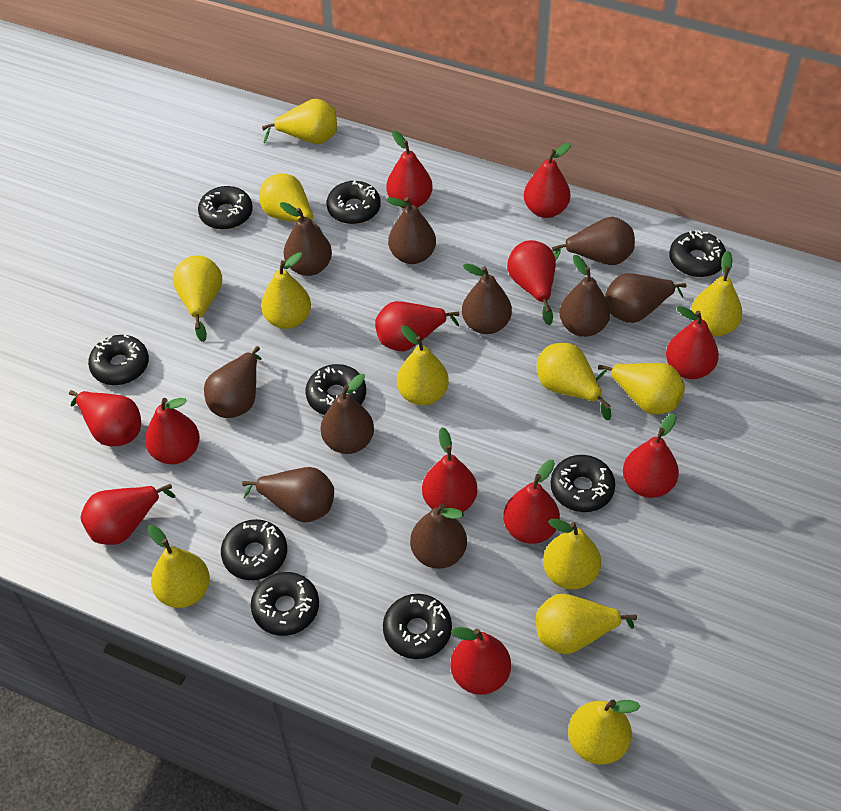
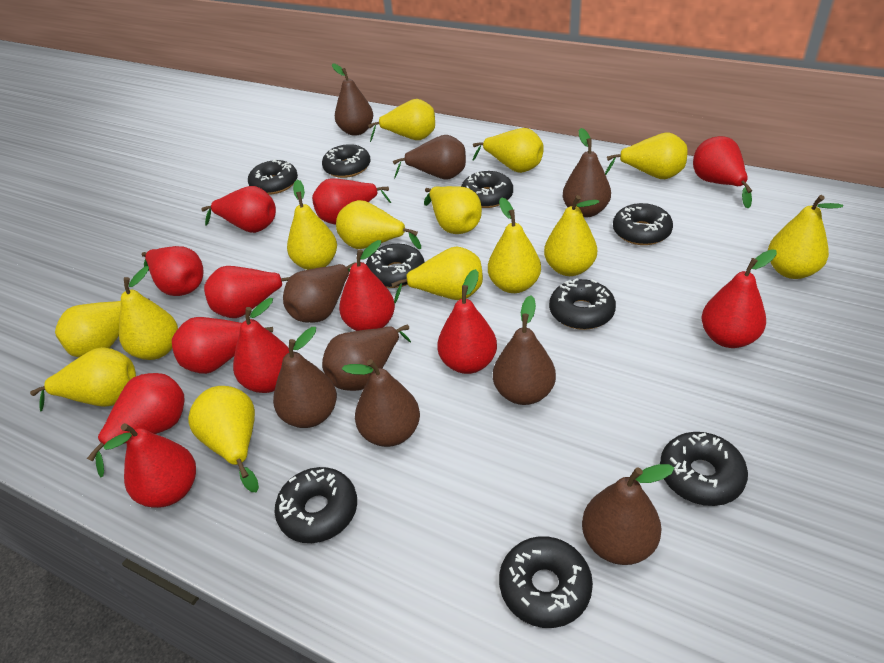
brown pear: [204,346,262,418] [242,467,334,522] [280,202,332,276] [321,374,374,454] [386,197,436,264] [410,504,467,569] [462,264,512,334] [552,217,635,265] [559,255,610,337] [605,273,687,323] = 10 -> [273,327,337,428] [283,262,355,323] [322,324,411,391] [332,63,373,136] [342,359,420,447] [393,135,466,179] [493,295,556,405] [563,128,611,218] [582,464,674,565] = 9
yellow pear: [148,525,210,608] [173,255,222,342] [259,174,323,234] [261,252,311,329] [262,99,337,144] [397,325,449,405] [536,594,637,654] [537,343,611,420] [543,519,601,590] [568,700,641,765] [596,363,685,415] [691,251,742,336] = 12 -> [30,347,136,412] [55,298,150,357] [119,266,178,360] [188,386,259,492] [287,180,337,270] [336,200,421,249] [368,99,435,142] [392,246,483,303] [424,186,482,234] [472,128,544,173] [488,197,541,293] [544,195,599,276] [605,132,688,179] [768,195,843,279] = 14

